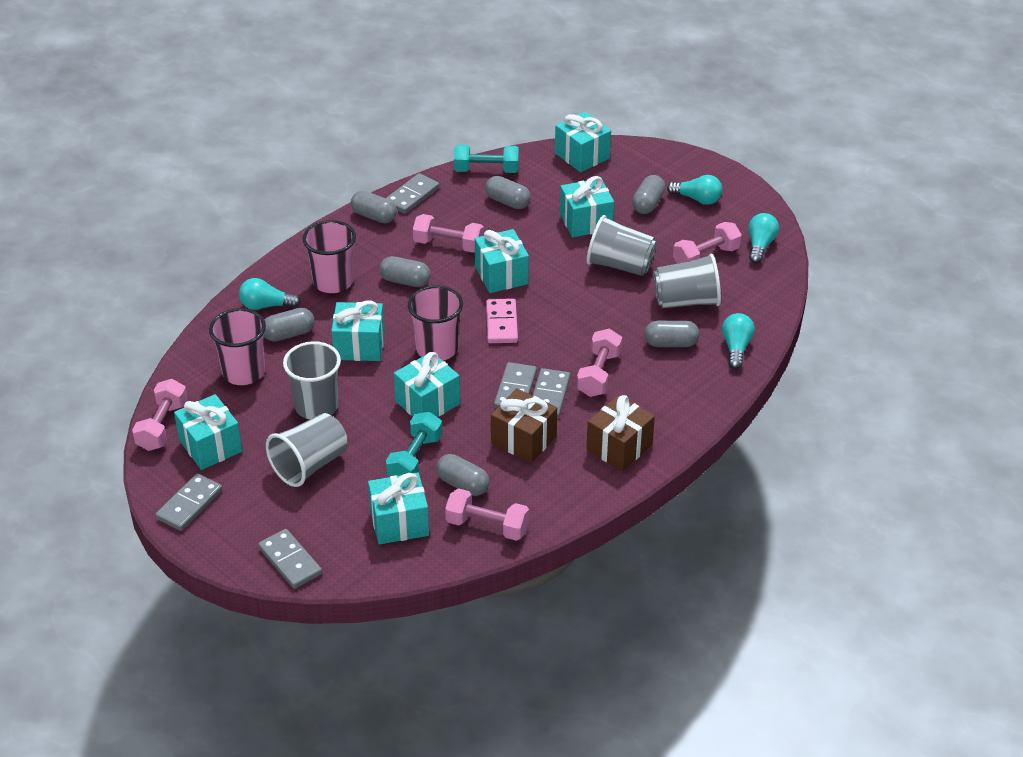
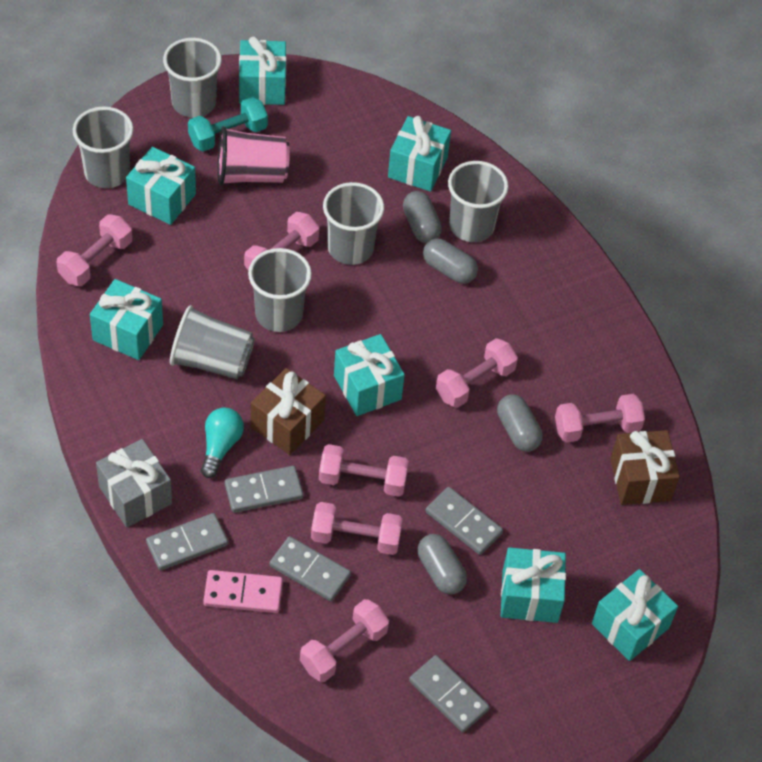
grey capsule: [264,308,315,342] [351,191,397,223] [379,256,431,287] [436,454,490,496] [485,176,531,209] [632,175,665,214] [644,321,699,347] = 7 -> [403,191,442,243] [417,534,467,595] [423,239,478,284] [497,394,543,452] = 4
grey cup: [266,413,347,487] [283,341,341,419] [587,215,657,276] [653,254,721,309] = 4 -> [73,106,134,188] [163,38,222,118] [170,305,255,379] [248,248,312,332] [323,182,384,265] [448,161,509,242] = 6
grey gift: none = 0 -> [96,439,172,527] = 1
pink cup: [209,308,266,385] [303,220,356,293] [408,285,463,361] = 3 -> [218,126,290,186] = 1
pink dumbbell: [132,379,188,451] [413,214,484,253] [445,488,529,541] [577,329,622,397] [673,222,742,264] = 5 -> [56,214,133,286] [244,212,319,271] [300,599,389,682] [311,502,403,555] [319,444,409,497] [436,338,518,408] [555,394,645,443] = 7
turquoise dumbbell: [386,412,443,476] [454,145,519,173] = 2 -> [188,97,268,152] = 1
turquoise light bulb: [239,278,301,310] [667,175,722,205] [722,313,755,369] [748,213,779,263] = 4 -> [201,408,244,478] = 1

